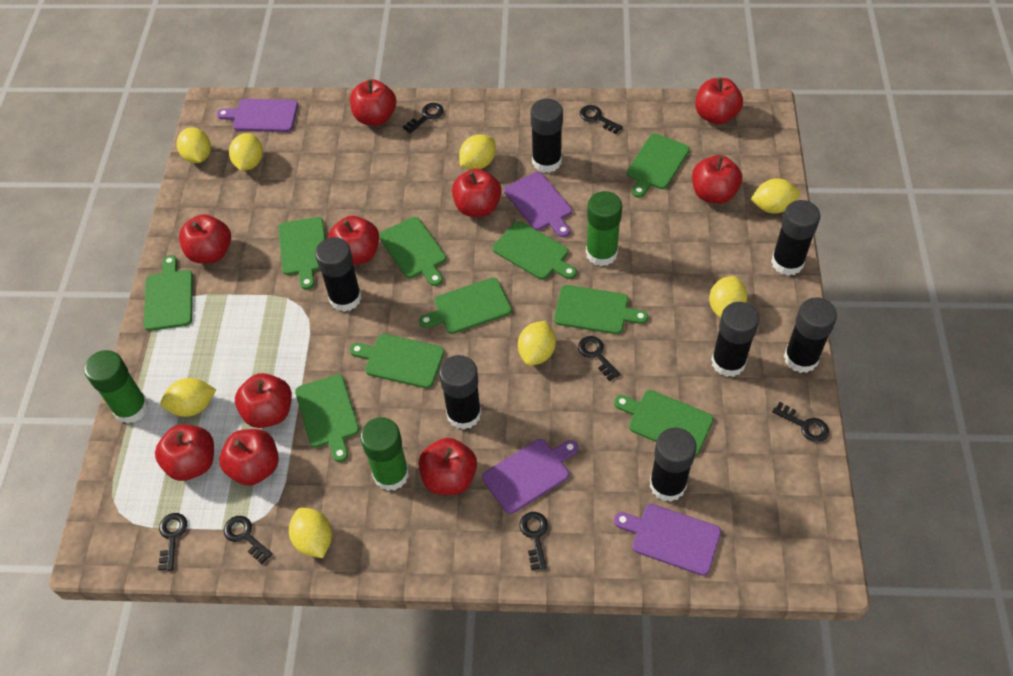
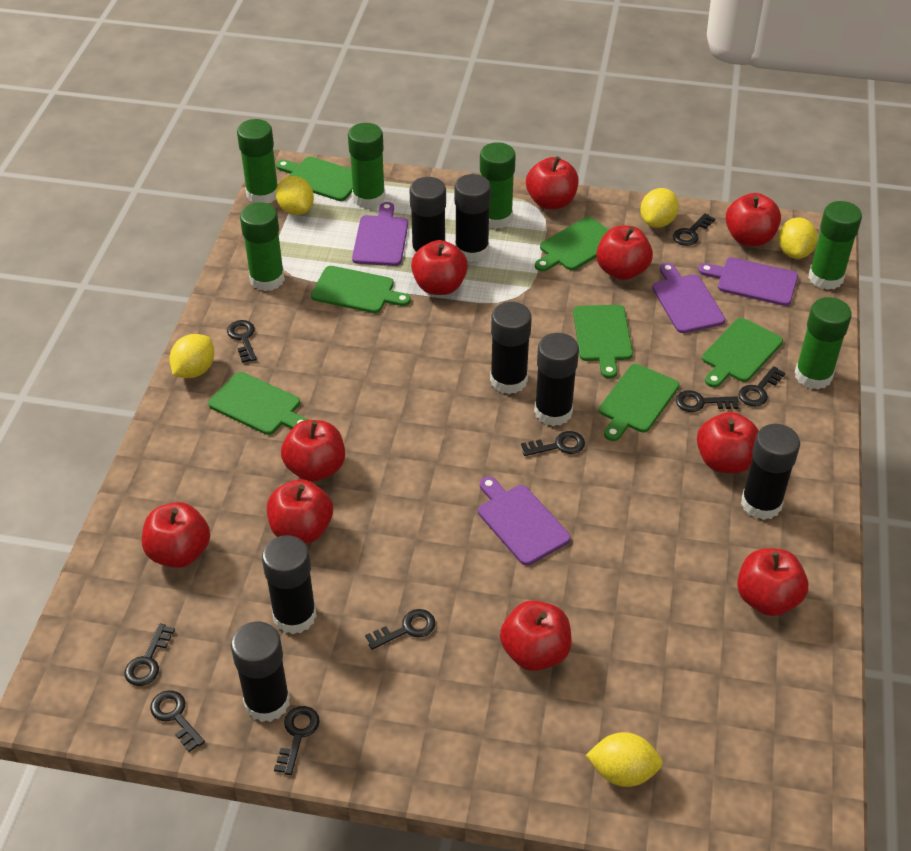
black key: [158,513,187,571] [224,516,273,564] [403,103,444,134] [519,512,548,570] [578,336,620,381] [580,105,623,134] [772,402,829,442] = 7 -> [125,623,175,686] [150,690,205,752] [227,320,257,363] [274,706,320,775] [365,609,435,650] [521,431,585,456] [673,213,715,246] [676,390,739,412] [739,366,785,406] = 9
green cutting board: [144,255,193,331] [278,217,325,290] [295,374,359,462] [350,334,444,388] [379,217,446,286] [419,278,512,334] [493,221,577,280] [554,285,648,334] [614,390,713,456] [627,133,690,198] = 10 -> [208,372,308,435] [276,156,353,201] [311,266,411,313] [535,217,609,272] [573,305,633,379] [599,364,679,441] [702,318,783,388] = 7
green glue stick: [84,350,149,424] [360,417,409,491] [586,191,622,266] = 3 -> [237,119,278,203] [240,202,285,291] [348,123,386,209] [480,142,516,229] [795,297,852,389] [808,201,862,290] = 6
yellow lemon: [161,378,216,417] [177,127,211,163] [229,133,263,171] [289,507,332,558] [459,134,496,170] [518,321,556,366] [709,276,747,318] [751,178,800,214] = 8 -> [169,334,214,378] [276,176,314,215] [586,732,663,787] [640,188,679,228] [778,217,818,259] = 5

